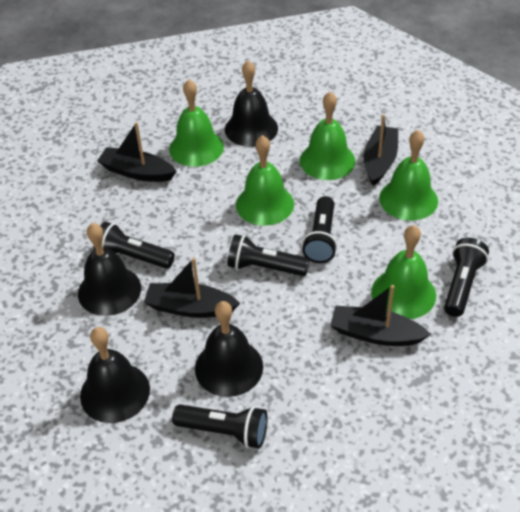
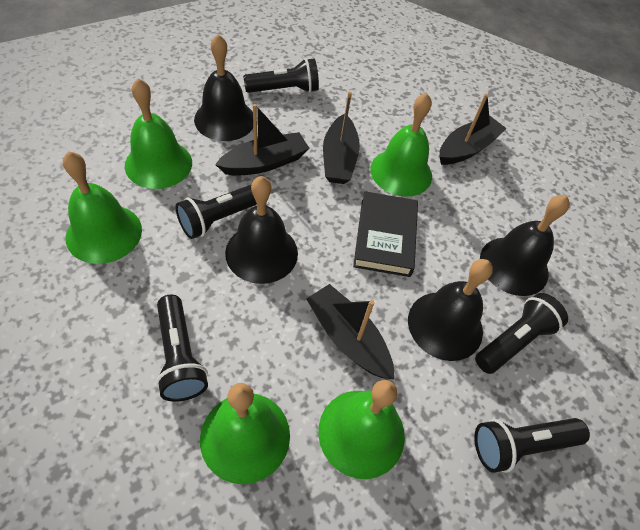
black book: none = 0 -> [353,191,418,277] = 1

